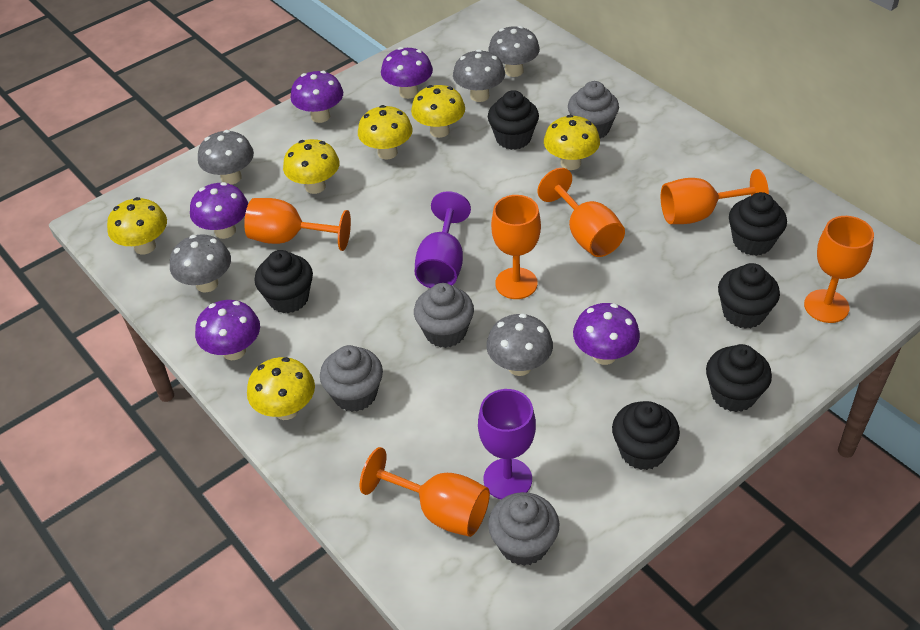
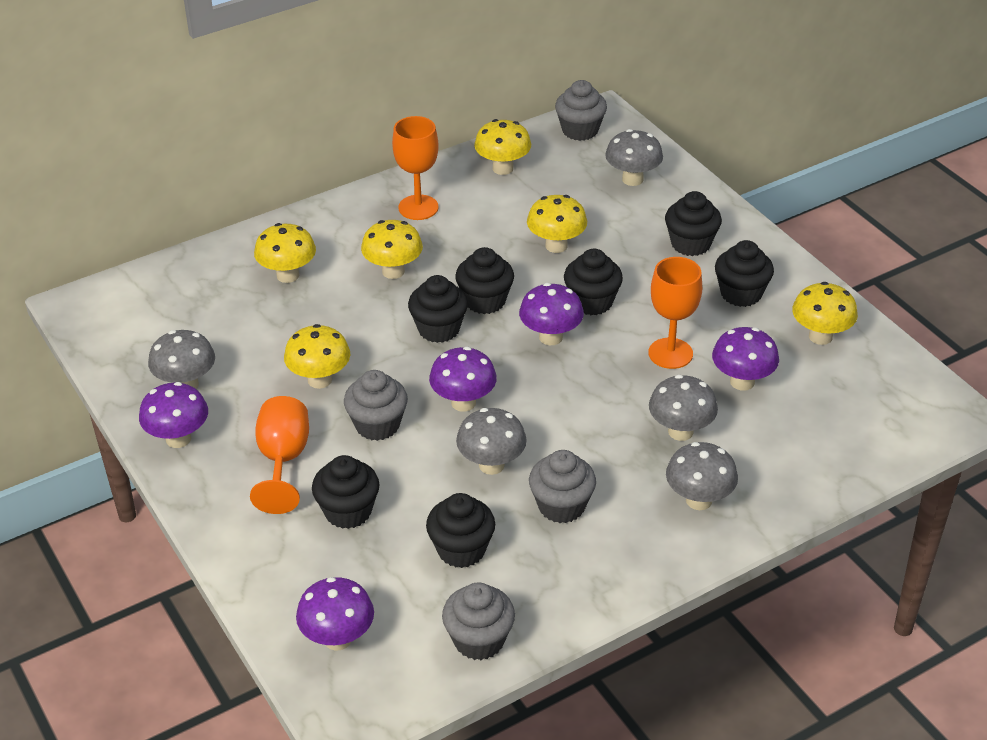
black cupcake: [255,250,313,313] [488,90,539,150] [612,401,680,470] [706,344,772,412] [718,263,780,329] [729,192,787,256] = 6 -> [312,455,380,529] [408,275,468,343] [426,493,495,568] [455,247,514,314] [564,249,623,315] [665,191,722,256] [715,240,774,307] = 7
orange goblet: [244,198,351,251] [360,447,490,537] [491,195,541,299] [537,168,625,257] [661,169,769,224] [804,216,874,323] = 6 -> [250,396,309,514] [392,116,439,220] [648,257,702,369] = 3
purple goblet: [415,191,471,288] [478,389,536,499] = 2 -> none = 0

